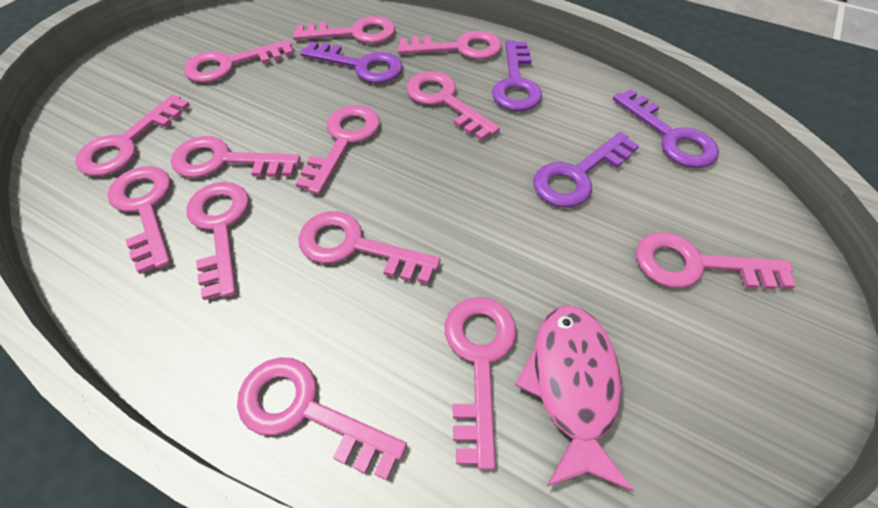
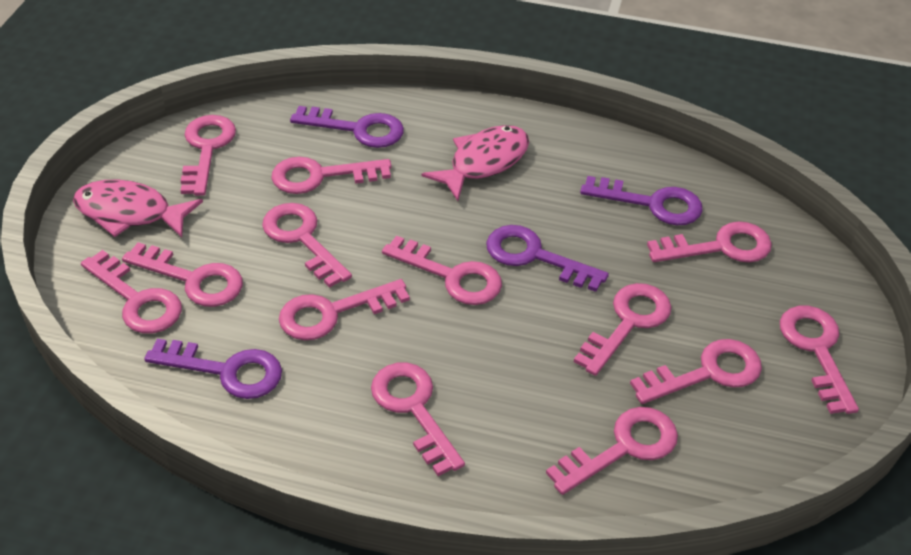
pink fish: [515,305,634,492] = 1 -> [73,180,203,238] [421,125,529,201] = 2

